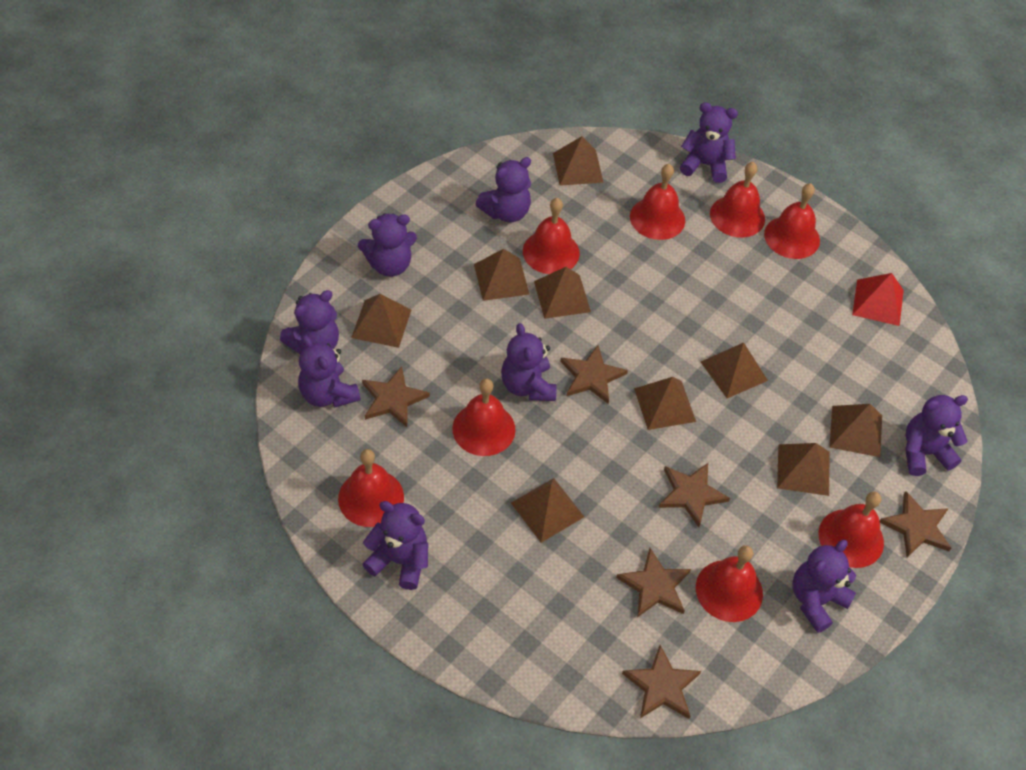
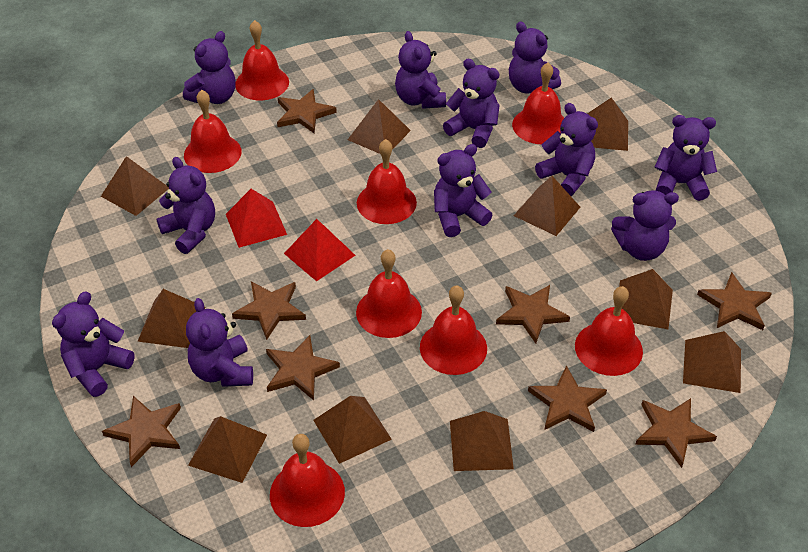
brown pyramid: [351,294,411,348] [474,249,529,301] [511,478,584,543] [534,267,591,319] [553,136,604,186] [634,377,696,430] [701,342,768,398] [777,443,829,496] [829,404,882,457] = 9 -> [101,156,169,216] [137,289,205,348] [188,416,267,483] [313,396,392,464] [348,99,411,154] [450,411,514,471] [513,176,580,236] [587,98,628,151] [619,269,673,329] [683,331,741,393] = 10
brown star: [362,366,430,427] [560,345,628,404] [616,548,691,617] [622,645,701,719] [658,463,730,527] [880,491,951,557] = 6 -> [102,396,181,467] [232,282,306,340] [266,335,340,400] [277,89,337,133] [496,285,570,343] [528,365,607,432] [635,398,717,468] [697,272,772,330] = 8
purple teddy bear: [280,290,339,354] [298,335,361,408] [358,213,417,277] [362,501,428,590] [475,157,531,223] [501,323,557,401] [680,102,738,183] [792,540,856,633] [905,395,968,476] = 9 -> [52,291,135,397] [157,157,215,254] [183,31,235,104] [186,298,253,387] [395,31,446,109] [434,144,492,237] [443,59,500,148] [509,22,561,94] [535,103,598,196] [611,190,679,261] [655,115,717,201] = 11
red pyramid: [852,273,904,326] = 1 -> [226,189,287,248] [284,219,356,281] = 2

